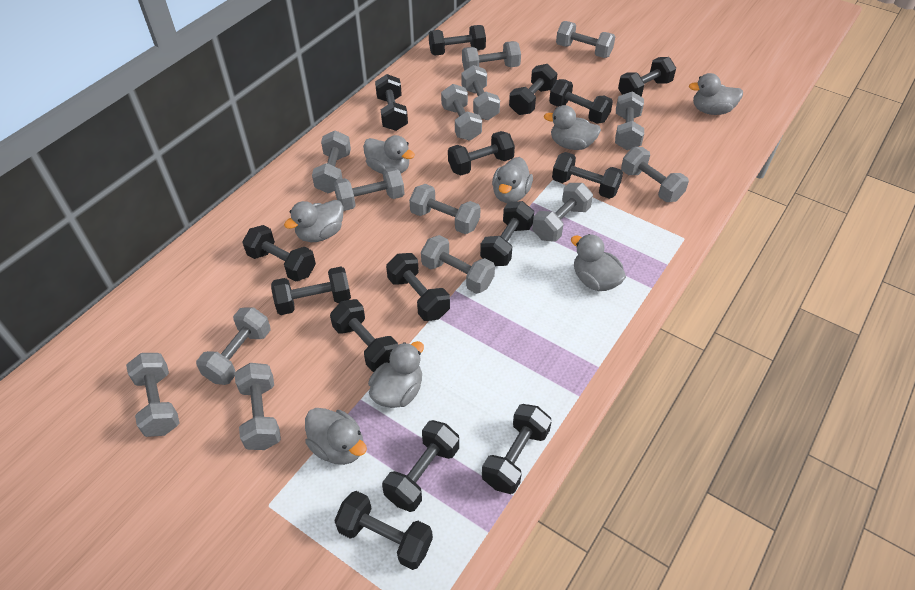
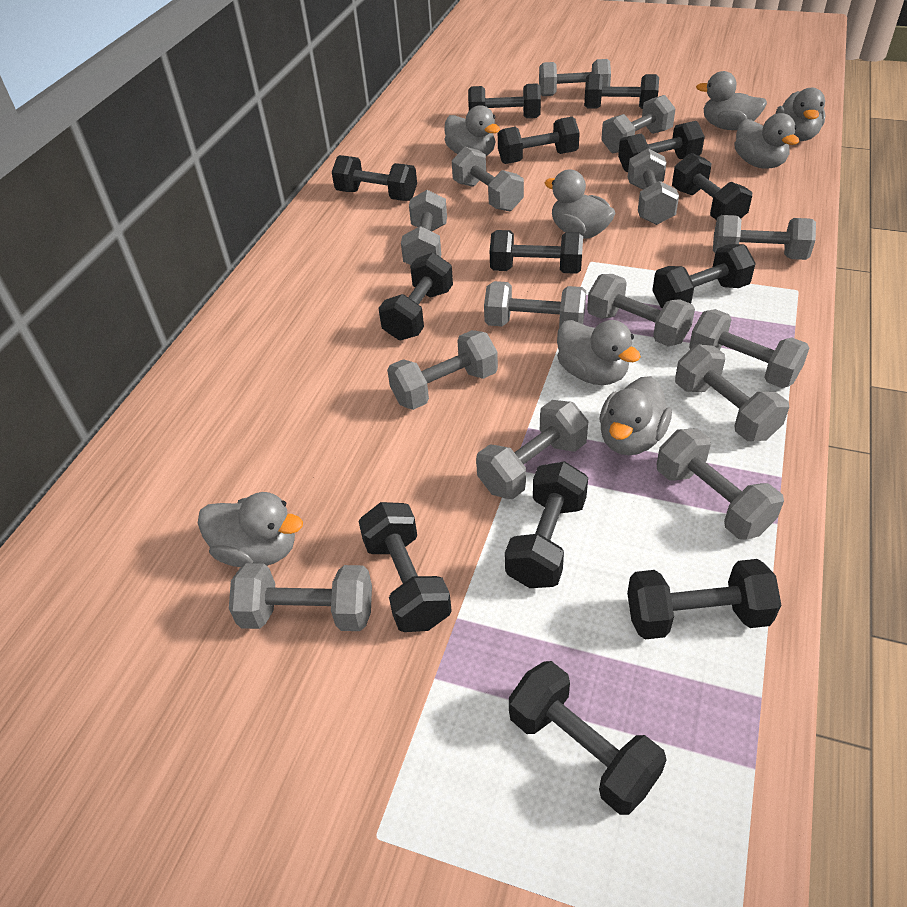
black dumbbell: [242,225,316,282] [271,267,351,315] [330,299,398,372] [334,491,433,570] [375,74,408,131] [382,420,459,512] [386,253,450,321] [429,25,486,56] [448,131,515,175] [480,201,534,266] [482,404,552,494] [509,64,557,115] [549,79,613,124] [552,152,623,199] [618,57,676,97] = 15 -> [332,155,417,201] [358,502,452,632] [378,252,453,340] [468,83,541,118] [490,230,583,274] [498,117,580,164] [505,461,588,588] [509,661,667,815] [584,74,659,109] [618,121,705,172] [627,559,781,639] [652,244,756,308] [672,153,752,220] = 13

